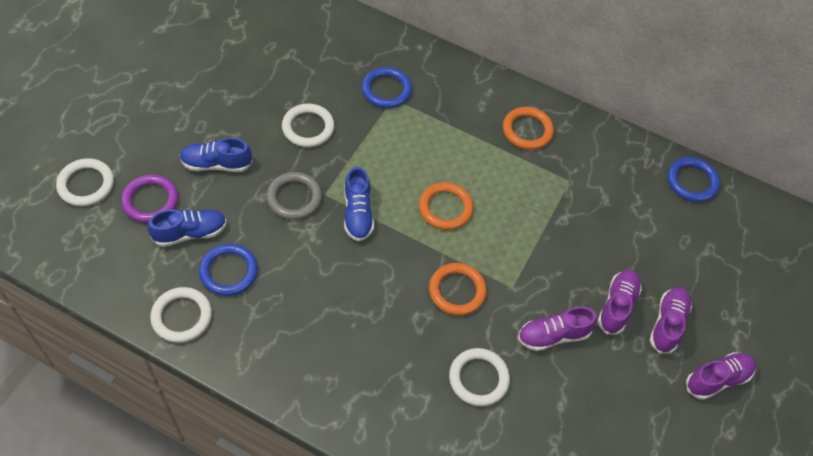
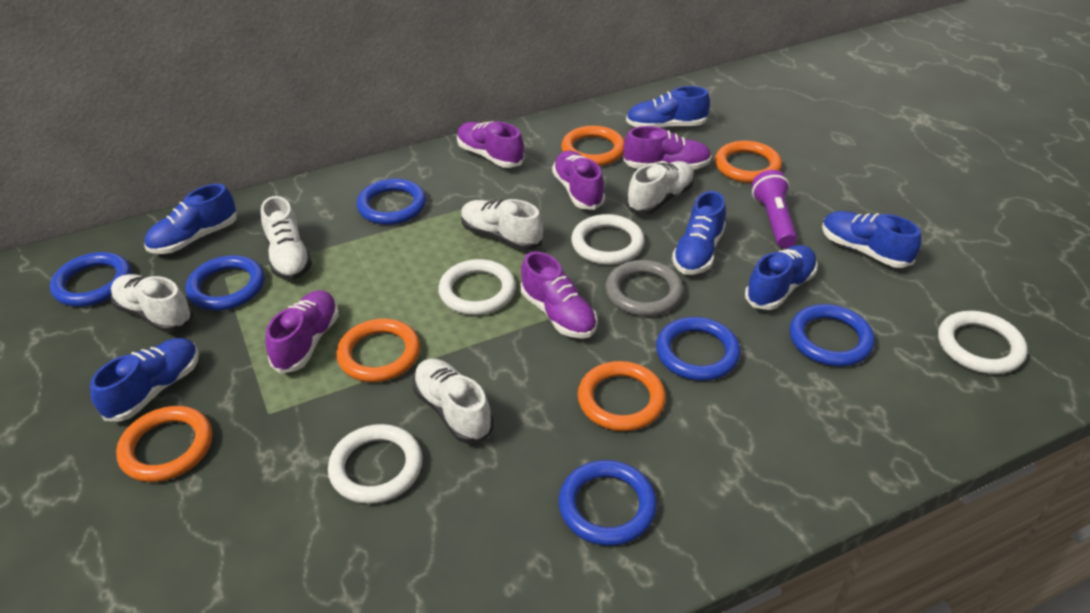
blue ring: [199,243,258,296] [362,67,412,108] [668,157,720,202] = 3 -> [50,252,131,307] [186,255,264,311] [357,178,426,225] [559,460,657,546] [656,317,741,381] [789,304,875,367] = 6
blue shoe: [148,209,227,247] [180,138,252,172] [344,167,374,241] = 3 -> [90,338,199,422] [144,184,237,254] [626,86,710,128] [672,191,726,275] [745,245,818,310] [822,211,921,268] = 6
orange ring: [419,182,474,230] [429,263,487,316] [503,107,554,150] = 3 -> [116,406,212,482] [336,319,420,382] [561,126,624,166] [578,361,666,431] [715,141,782,183] = 5
purple flashlight: none = 0 -> [752,170,797,248] = 1
purple ring: [121,174,178,223] = 1 -> none = 0
purple shoe: [518,306,597,351] [598,270,642,334] [650,287,692,354] [686,352,756,400] = 4 -> [265,290,339,374] [457,121,525,168] [521,252,597,339] [552,150,605,210] [623,126,711,170] = 5
white shoe: none = 0 -> [110,274,194,332] [261,196,312,280] [413,358,493,444] [461,199,543,250] [626,161,694,214] = 5

